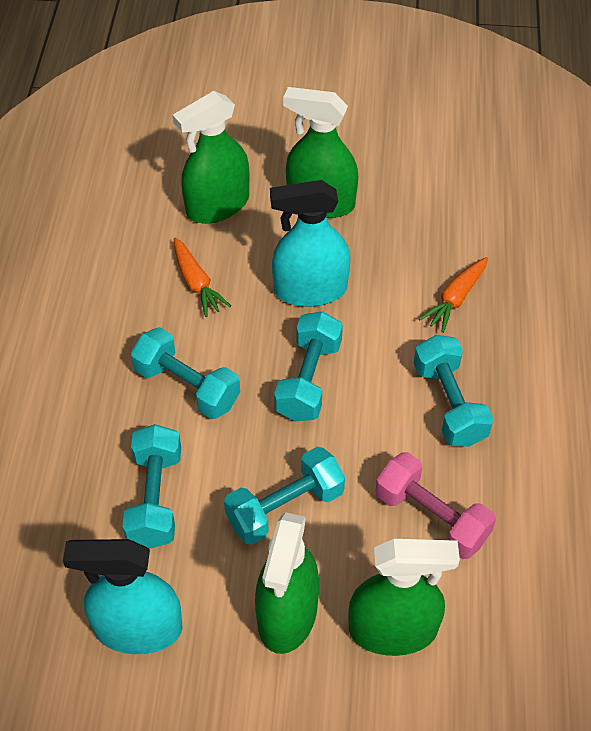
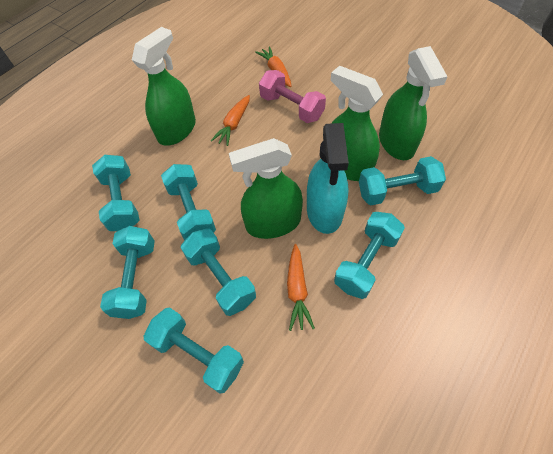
orange carrot: [174,238,231,317] [419,257,488,333] = 2 -> [211,95,250,146] [255,46,292,87] [287,244,315,331] = 3
turquoise dumbbell: [122,424,181,548] [131,327,240,419] [224,446,345,545] [274,311,343,422] [414,335,493,447] = 5 -> [92,155,140,231] [100,226,155,319] [143,307,244,394] [161,164,216,241] [181,229,256,316] [334,212,405,299] [359,156,446,205] = 7
turquoise spray bottle: [63,539,183,654] [270,180,350,307] = 2 -> [307,123,349,234] = 1

